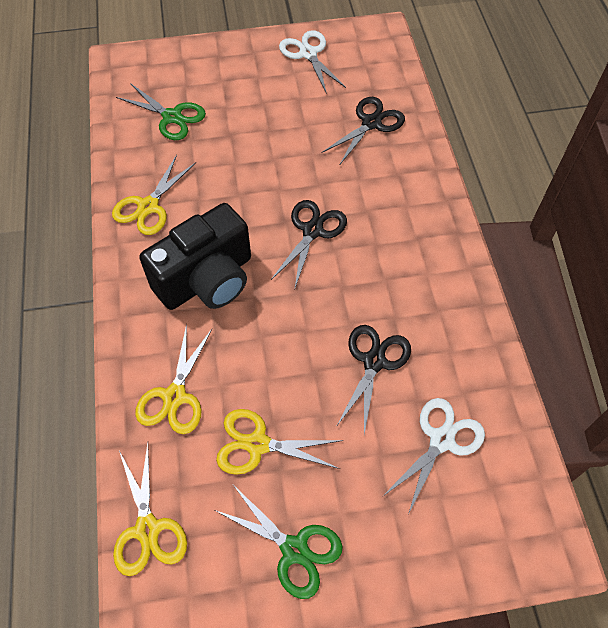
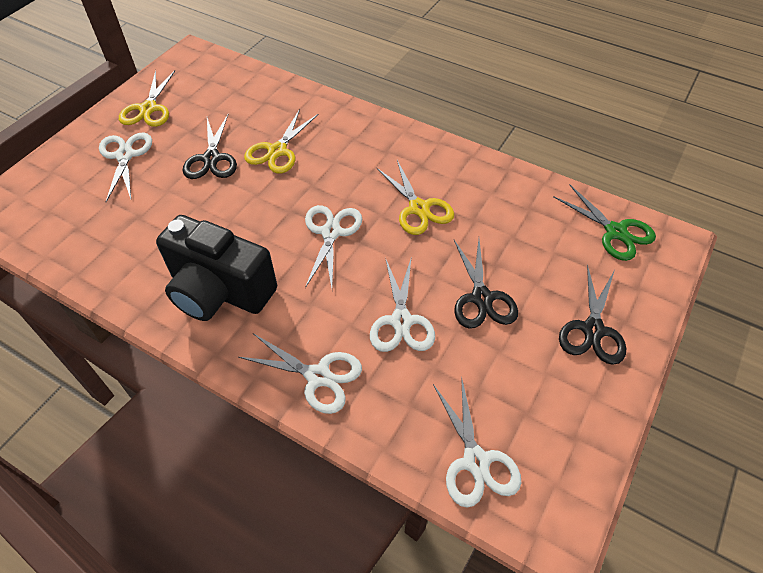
green scissors: [116,83,206,140] [215,485,343,599] = 2 -> [553,184,656,261] = 1
white scissors: [279,30,346,94] [382,398,485,515] = 2 -> [99,132,152,202] [238,333,362,414] [305,205,362,288] [370,256,435,352] [433,376,521,508] = 5
yellow scissors: [112,155,196,235] [113,443,187,576] [135,324,212,434] [216,409,343,475] = 4 -> [119,70,175,127] [244,109,319,174] [376,160,454,235] = 3

